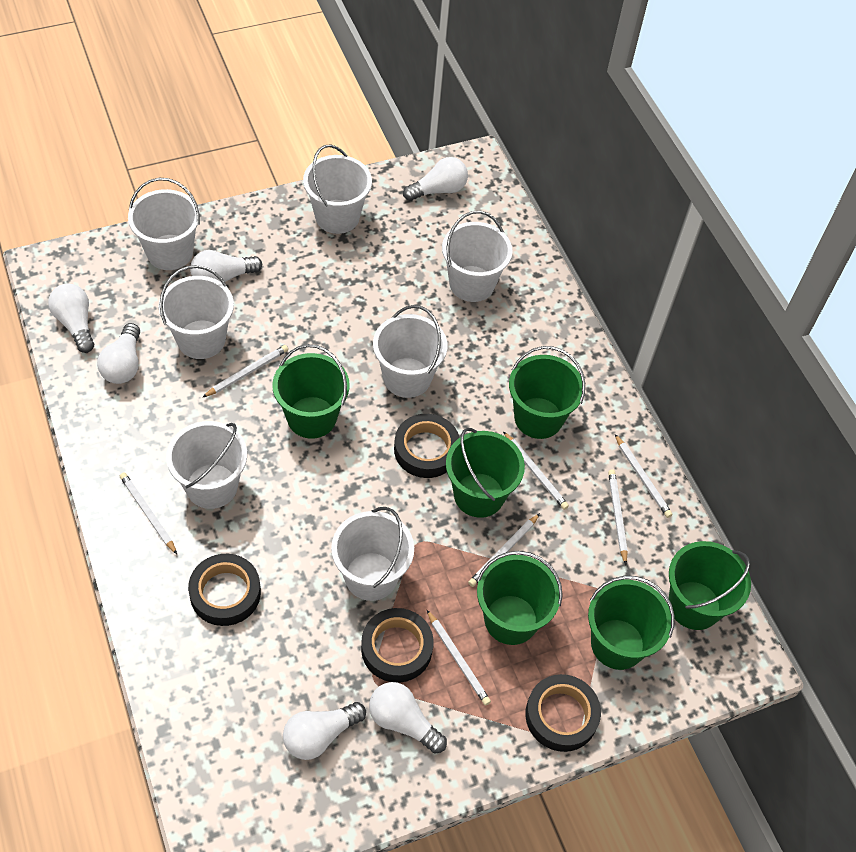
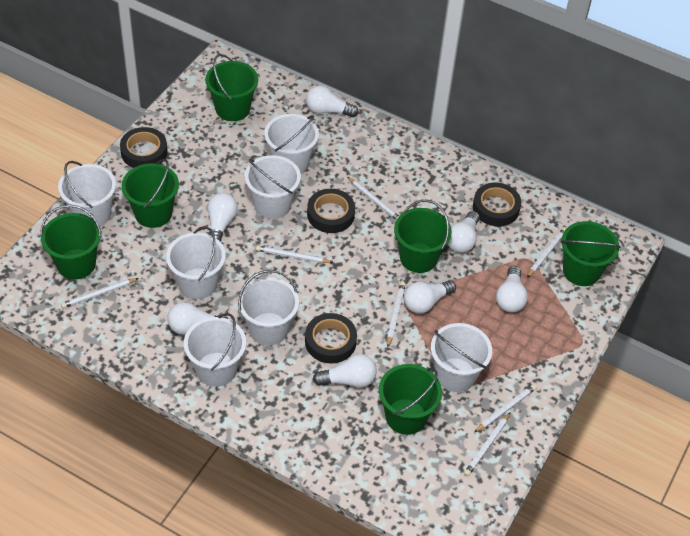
white light bulb: [48,284,94,353] [97,323,140,384] [190,250,262,282] [283,702,366,760] [369,682,447,754] [403,157,468,201] = 6 -> [168,302,228,335] [208,193,238,242] [306,86,359,117] [313,354,377,388] [404,280,456,313] [448,211,479,253] [496,266,528,312] = 7

